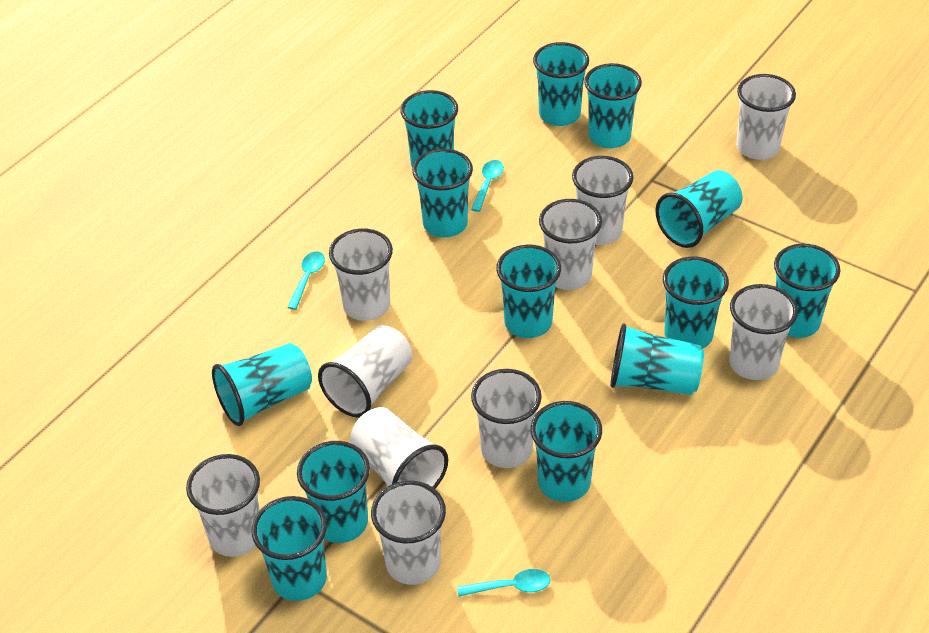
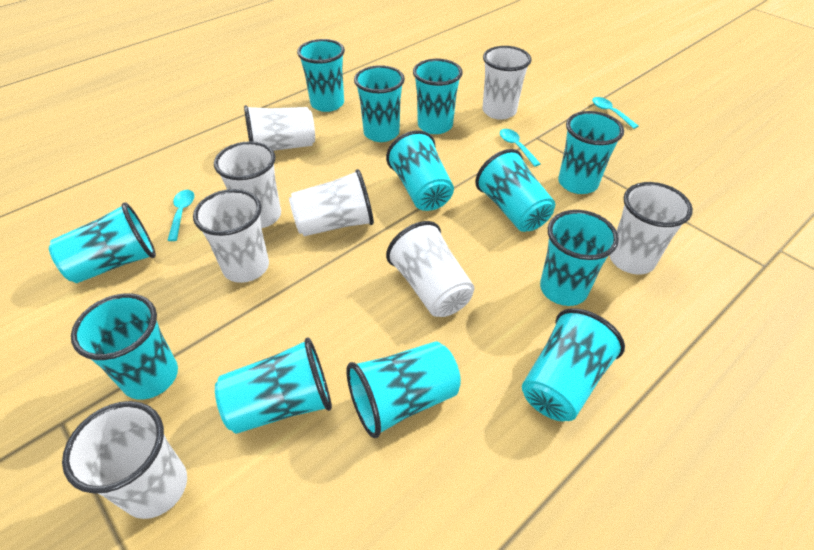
turquoise cup: [212,343,312,426] [251,496,327,601] [297,441,370,543] [400,90,458,168] [412,149,473,237] [496,245,561,338] [531,401,602,502] [533,42,589,126] [584,63,642,148] [610,323,704,395] [655,170,742,248] [663,256,729,349] [774,244,840,338] = 13 -> [49,202,156,283] [71,293,178,400] [215,337,332,434] [297,39,345,112] [346,342,461,438] [354,65,405,142] [386,130,454,211] [413,59,463,134] [475,149,555,232] [522,308,625,421] [540,210,619,306] [558,111,624,194] = 12
white cup: [186,454,260,557] [318,325,412,418] [329,228,393,321] [350,407,448,488] [371,480,446,585] [471,369,542,468] [539,199,602,290] [572,156,633,245] [729,284,798,380] [736,74,796,160] = 10 -> [62,401,187,519] [193,189,269,283] [214,141,281,228] [244,105,315,151] [289,169,374,236] [386,221,474,317] [483,46,532,120] [609,182,693,275] = 8

